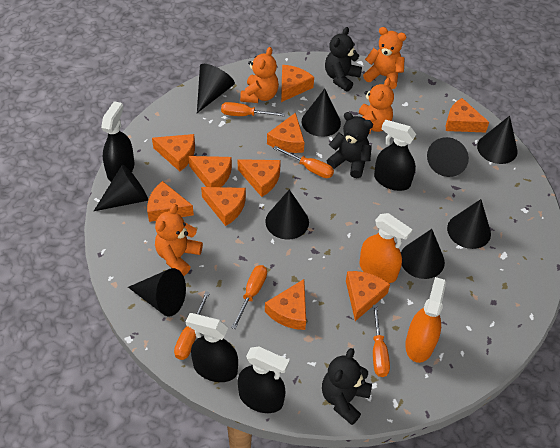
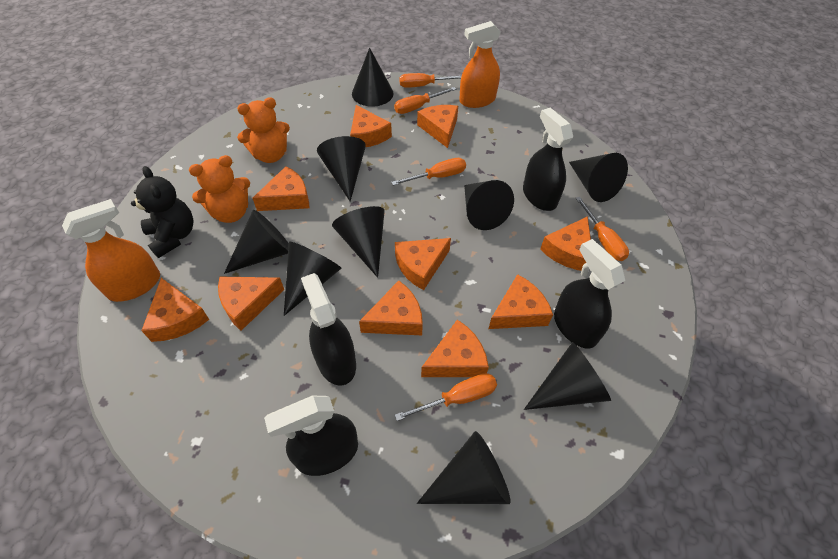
black teddy bear: [322,348,372,425] [325,27,362,92] [327,112,373,178] = 3 -> [131,166,194,258] = 1
orange teddy bear: [155,204,203,276] [240,47,279,103] [359,78,394,134] [363,27,407,89] = 4 -> [189,155,250,223] [237,97,290,163] = 2

